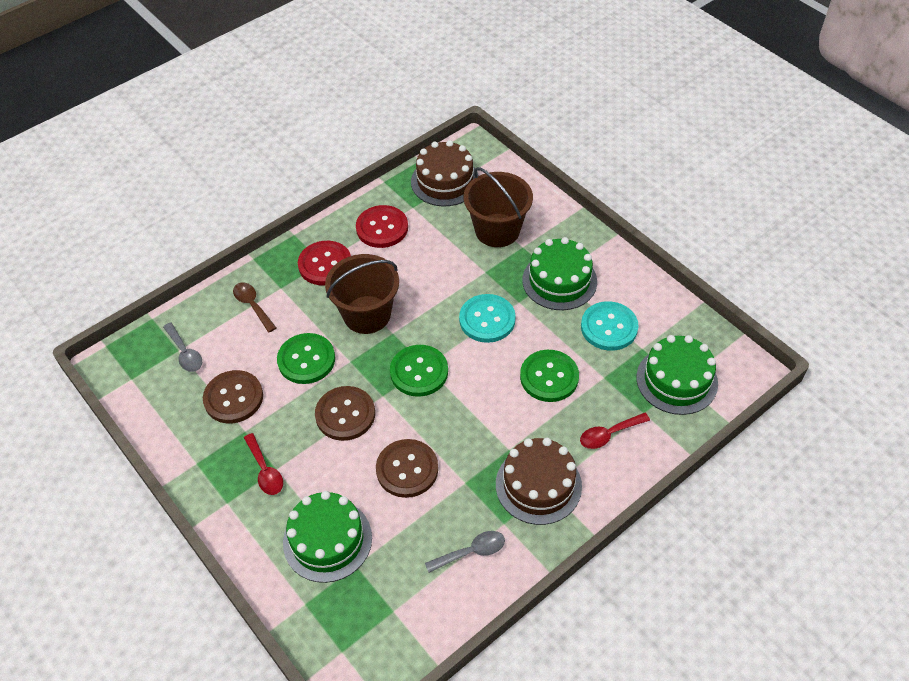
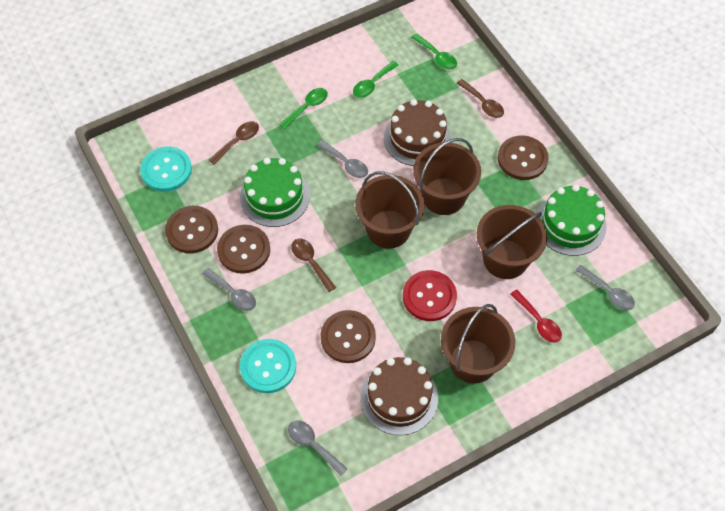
brown bucket: [325,254,399,334] [464,167,533,247] = 2 -> [355,171,424,248] [413,138,481,215] [441,304,515,384] [477,205,547,279] = 4
brown button: [203,370,263,423] [315,386,375,441] [376,439,438,498] = 3 -> [165,206,218,254] [217,225,270,274] [320,310,376,363] [498,135,549,180] = 4
brown spoon: [233,282,276,333] = 1 -> [209,121,259,165] [291,239,336,292] [457,79,504,118] = 3
green button: [277,333,335,384] [390,345,448,397] [520,350,579,402] = 3 -> none = 0
green cake: [283,491,372,583] [522,237,597,310] [636,335,718,415] = 3 -> [240,158,310,227] [537,184,607,256] = 2
green spoon: none = 0 -> [279,88,328,130] [353,61,398,98] [411,33,457,69] = 3
grey spoon: [163,323,202,372] [425,531,505,573] = 2 -> [202,268,256,311] [288,420,348,475] [317,140,368,178] [575,265,635,310] = 4
red button: [298,241,351,285] [356,205,408,248] = 2 -> [403,270,457,321] = 1
red spoon: [244,433,283,495] [580,412,650,449] = 2 -> [510,289,562,343] = 1

